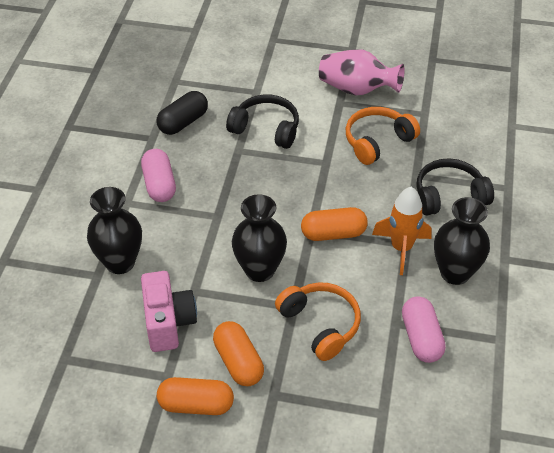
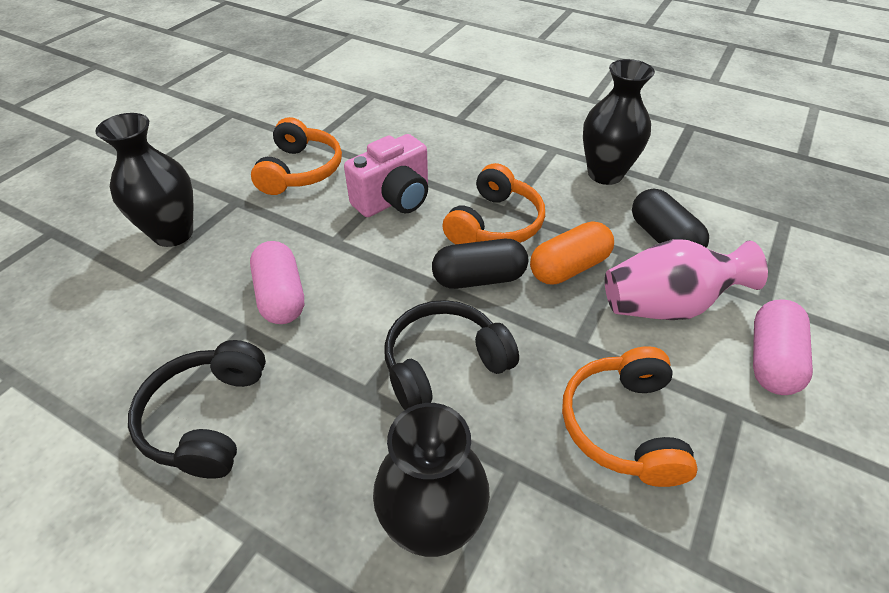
black capsule: [156,91,208,135] = 1 -> [432,239,528,289] [632,188,709,248] = 2
orange capsule: [157,377,234,415] [213,321,264,386] [301,207,368,241] = 3 -> [530,221,614,285] = 1
orange headphones: [275,282,361,361] [345,107,420,165] = 2 -> [251,117,342,195] [442,163,545,244] [562,346,698,487] = 3
orange rocket: [372,187,432,275] = 1 -> none = 0

